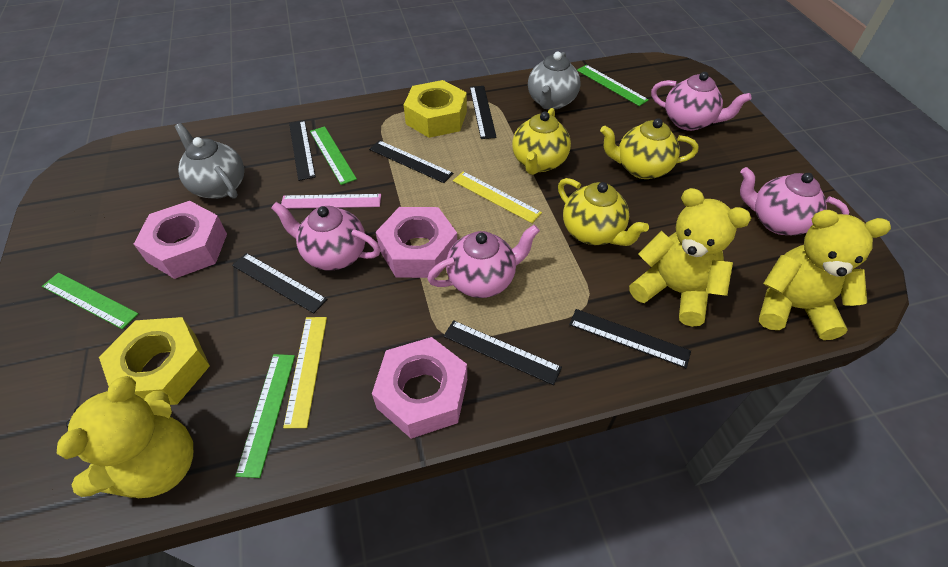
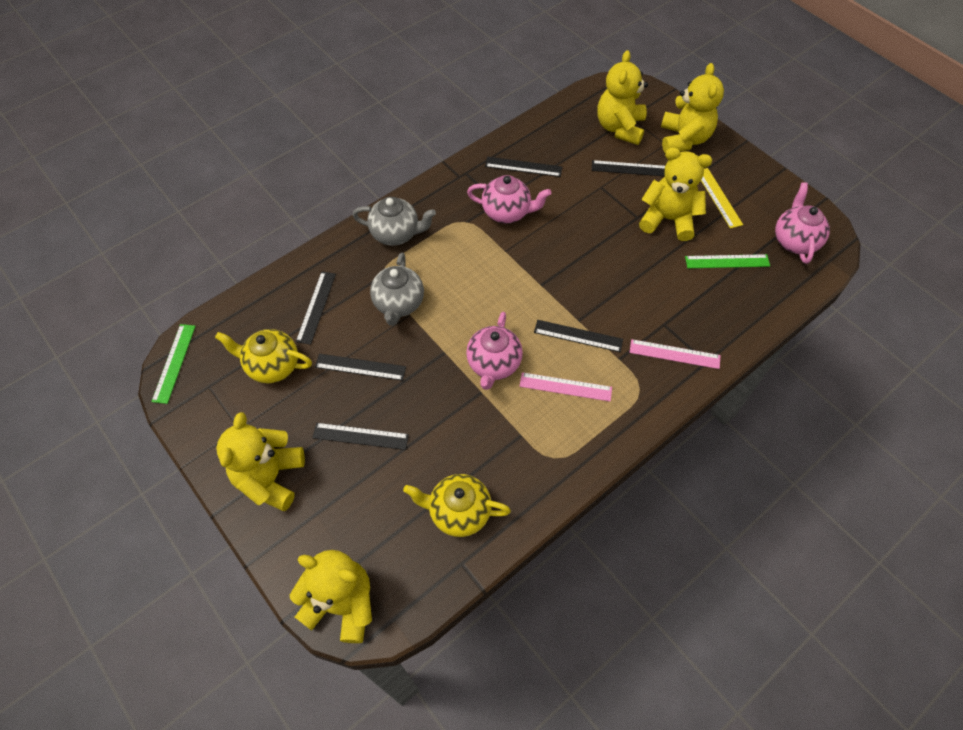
green ruler: [42,272,138,329] [235,354,295,478] [310,126,357,185] [577,65,649,106] = 4 -> [151,324,196,404] [685,254,770,268] = 2
pink nut: [134,201,227,279] [372,337,467,439] [376,207,457,278] = 3 -> none = 0
pink ruler: [281,194,381,209] = 1 -> [519,372,612,402] [629,339,721,369] = 2
pink teapot: [271,202,381,271] [427,225,540,298] [651,72,752,131] [740,167,849,235] = 4 -> [466,312,523,390] [467,175,551,224] [775,182,830,264] = 3
yellow nut: [99,317,210,405] [404,80,467,138] = 2 -> none = 0
yellow ruler: [283,317,327,428] [453,171,542,223] = 2 -> [701,168,743,229] = 1
yellow teapot: [512,108,571,175] [558,178,649,246] [600,118,698,179] = 3 -> [215,329,312,384] [403,474,511,537] = 2
yellow teddy bear: [57,376,193,498] [629,188,751,327] [759,210,891,340] = 3 -> [216,412,305,511] [290,550,372,643] [597,50,648,145] [639,147,712,241] [661,63,724,153] = 5

